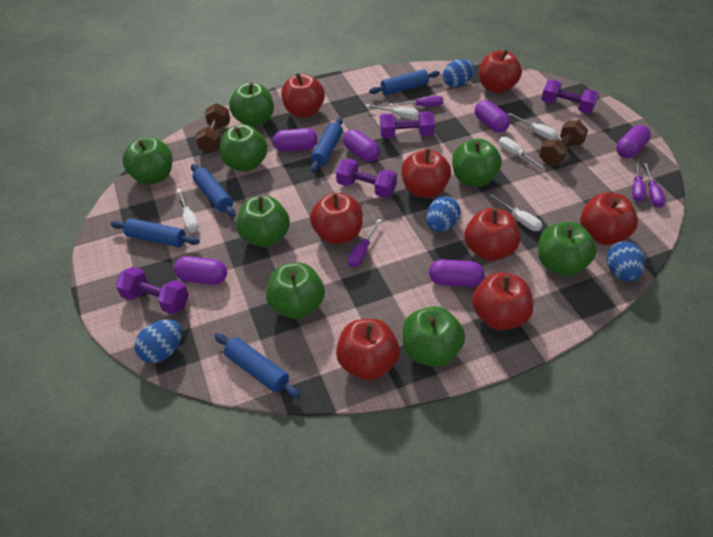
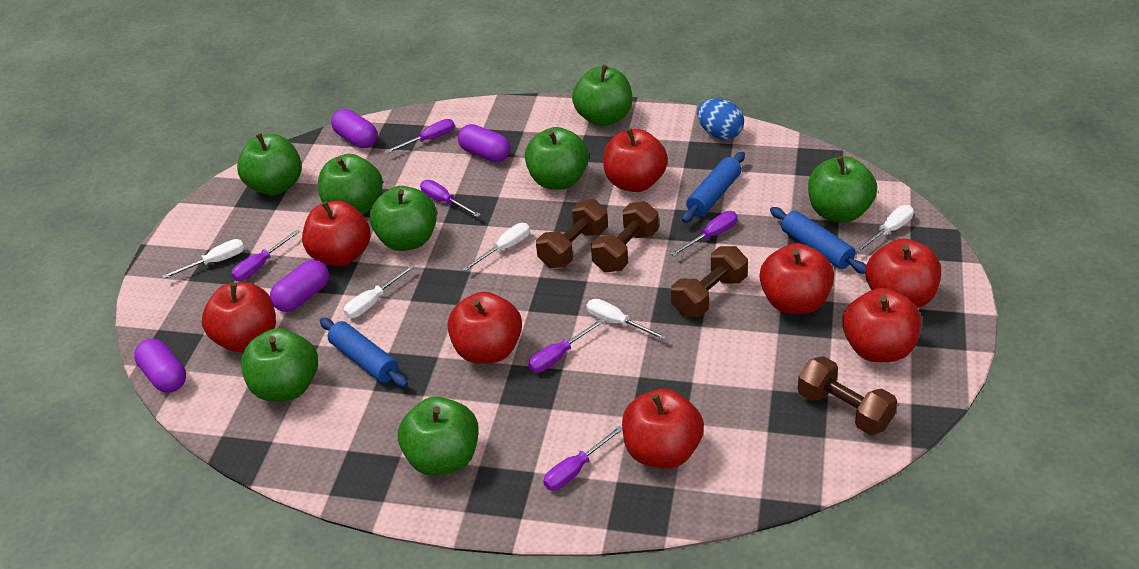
blue egg: [134,319,182,363] [426,196,461,232] [443,59,474,87] [607,241,645,282] = 4 -> [697,99,744,140] = 1
blue rolling pin: [111,218,200,247] [191,164,236,217] [214,333,301,398] [310,118,343,172] [369,69,440,95] = 5 -> [320,318,408,387] [682,152,745,223] [770,207,866,274] = 3
brown dumbbell: [195,103,230,153] [539,120,588,165] = 2 -> [536,199,608,268] [591,201,659,272] [671,246,748,317] [798,356,897,435] = 4
purple capsule: [174,256,227,285] [273,128,318,152] [343,129,380,162] [429,259,484,287] [475,100,510,132] [616,125,651,158] = 6 -> [134,339,186,393] [270,260,329,312] [331,109,377,148] [458,124,511,162] = 4
purple dumbbell: [115,267,189,314] [336,158,397,198] [380,111,435,138] [541,79,599,113] = 4 -> none = 0
purple screwdriver: [348,219,382,267] [389,96,443,107] [632,159,646,202] [643,163,666,208] = 4 -> [231,230,300,281] [385,119,455,153] [420,180,481,217] [528,319,604,373] [543,426,622,490] [671,211,738,256] = 6

